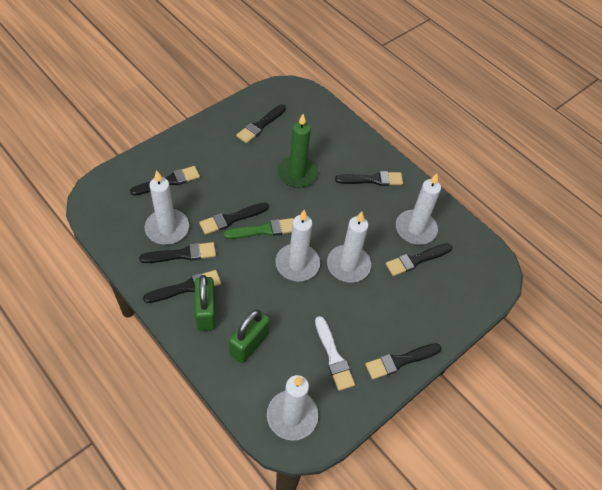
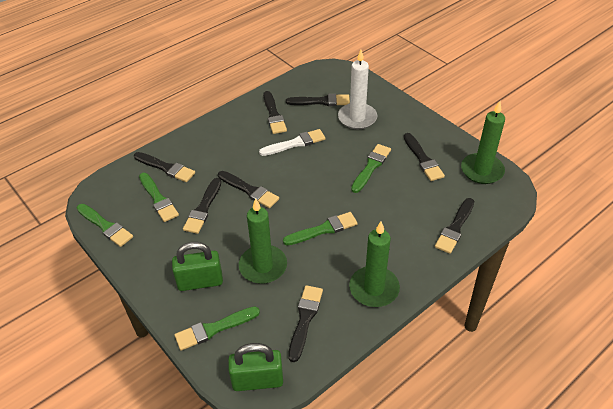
green brush: [223,218,293,239] = 1 -> [77,204,133,247] [139,173,179,222] [174,306,260,350] [283,212,358,245] [351,144,391,193] = 5
green candle: [277,114,318,188] = 1 -> [239,198,287,284] [349,221,400,307] [461,101,505,184] = 3
white candle: [145,170,189,245] [267,375,318,441] [275,210,320,281] [327,211,371,282] [396,173,441,245] = 5 -> [338,50,377,129] = 1

